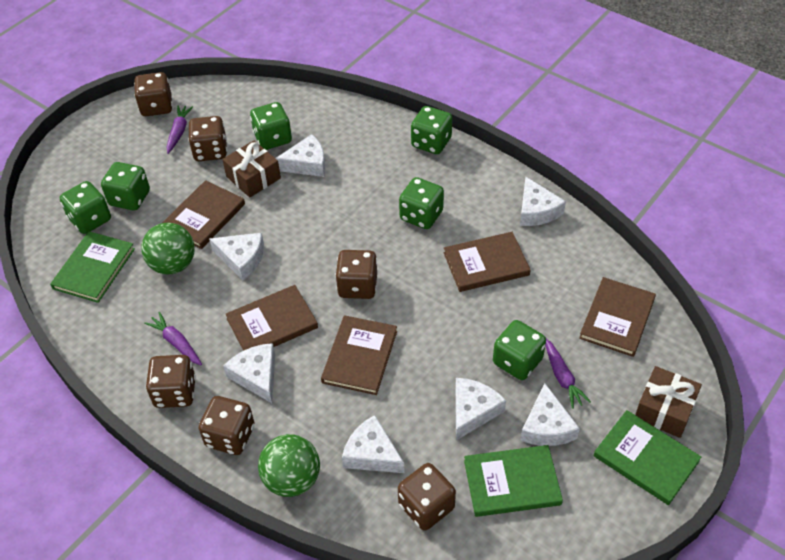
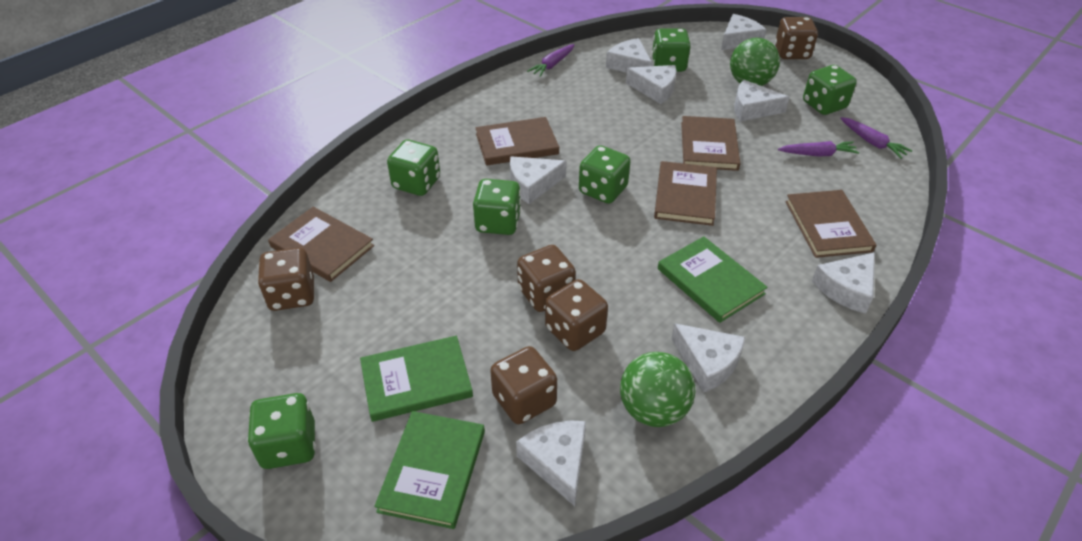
brown dice: [134,72,172,116] [146,355,196,408] [188,116,227,161] [199,396,255,455] [335,250,377,299] [398,463,456,531] = 6 -> [258,248,314,311] [490,346,557,424] [517,245,576,312] [545,279,608,351] [775,17,818,59] = 5
brown gift: [222,140,281,197] [635,366,702,438] = 2 -> none = 0
white cheese: [209,233,264,280] [223,343,275,403] [275,134,325,177] [342,415,404,473] [455,378,506,440] [520,177,566,226] [520,383,580,446] = 7 -> [510,156,566,204] [516,420,586,506] [606,38,652,73] [626,65,676,104] [671,323,745,392] [721,14,766,50] [734,80,790,121] [812,252,875,314] = 8

